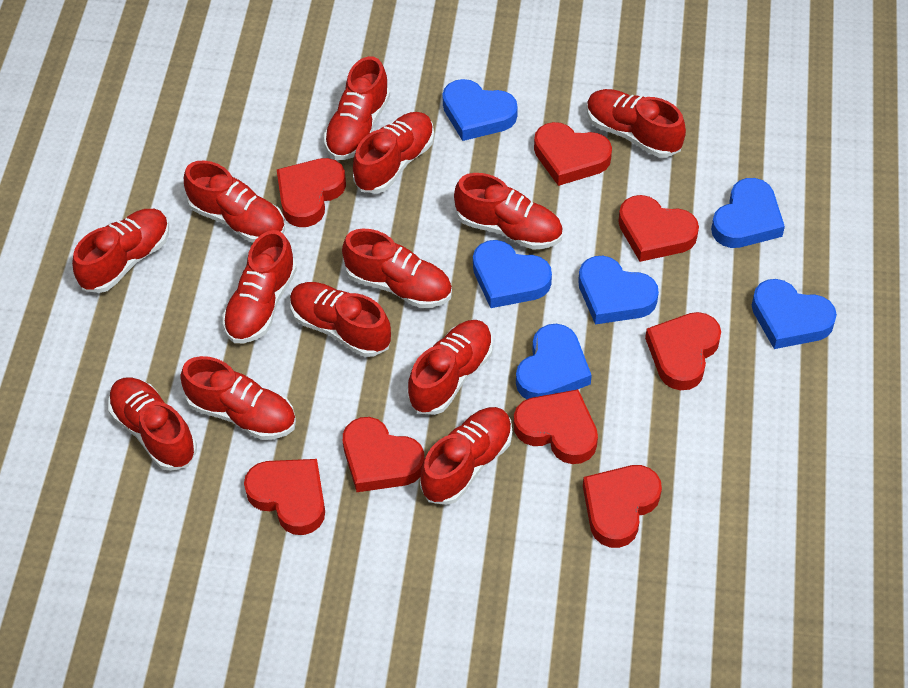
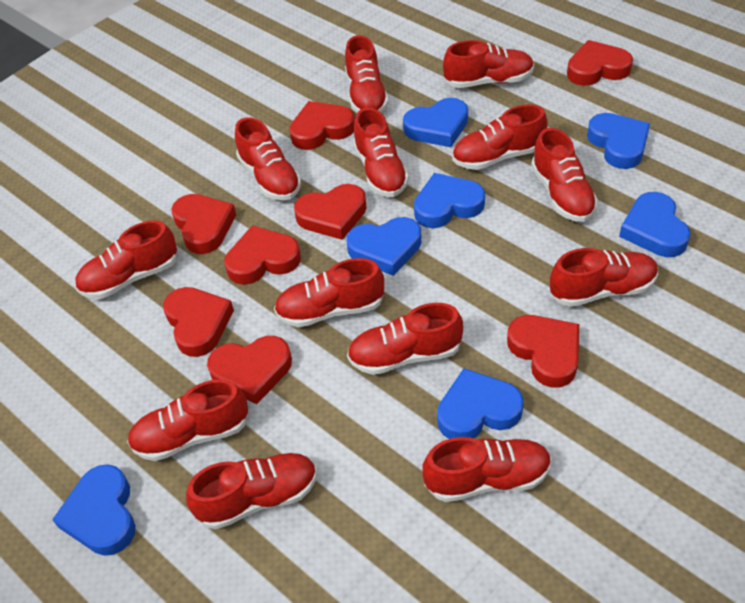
blue heart: [442,79,518,141] [473,240,552,308] [516,324,592,399] [578,256,659,324] [711,178,785,248] [752,279,837,349] = 6 -> [52,464,136,556] [347,217,421,276] [403,98,468,147] [414,173,485,228] [437,368,524,439] [587,113,650,169] [619,192,691,257] = 7

